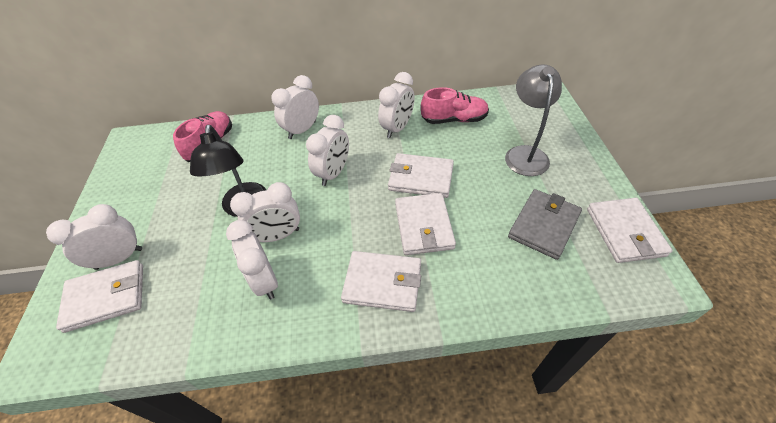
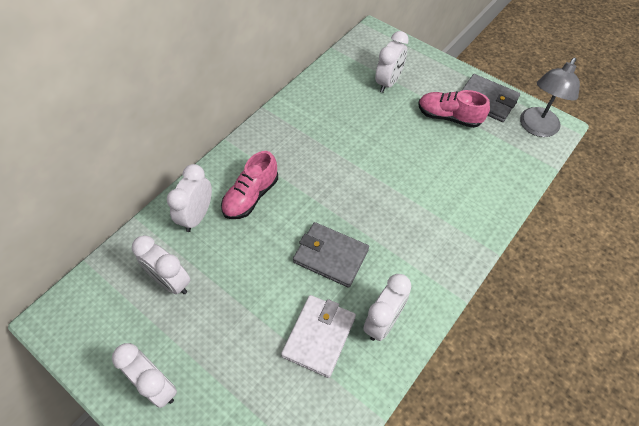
black lamp: [190,125,266,217] = 1 -> none = 0
grey wallet: [508,189,582,260] = 1 -> [293,222,369,288] [462,74,520,122] = 2
white clock: [46,204,142,270] [226,220,278,299] [230,182,300,242] [271,75,319,139] [306,115,349,186] [378,72,415,138] = 6 -> [112,343,177,408] [132,235,190,294] [167,164,212,232] [363,274,412,341] [375,31,409,93] = 5
white wallet: [56,260,143,333] [341,251,421,312] [388,153,454,198] [395,193,456,255] [587,198,673,263] = 5 -> [281,295,356,378] = 1

